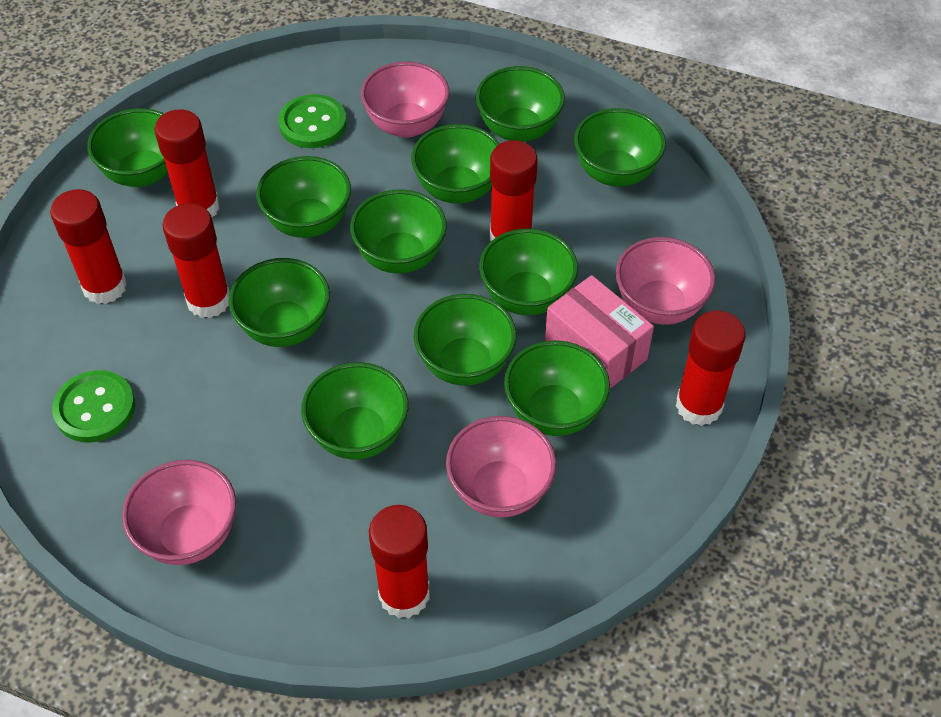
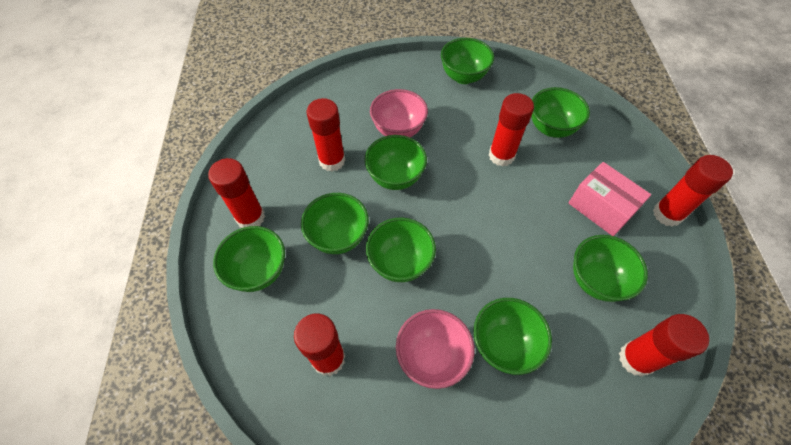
green bowl: [87,108,168,187] [229,258,330,347] [256,156,351,238] [301,362,409,460] [350,190,447,274] [411,124,499,204] [414,294,517,386] [476,66,565,142] [479,229,578,315] [504,340,610,436] [574,108,666,187] = 11 -> [213,226,285,292] [301,193,369,254] [365,135,427,190] [366,217,436,282] [441,38,494,84] [473,298,552,375] [531,87,590,138] [573,235,648,302] = 8
green button: [52,370,135,443] [278,94,347,148] = 2 -> none = 0
pink bowl: [122,460,236,565] [361,61,450,138] [446,416,556,518] [616,237,716,325] = 4 -> [370,89,428,137] [396,309,475,389] = 2

